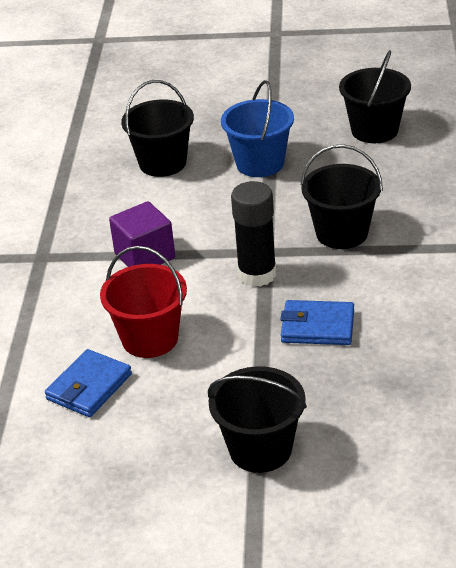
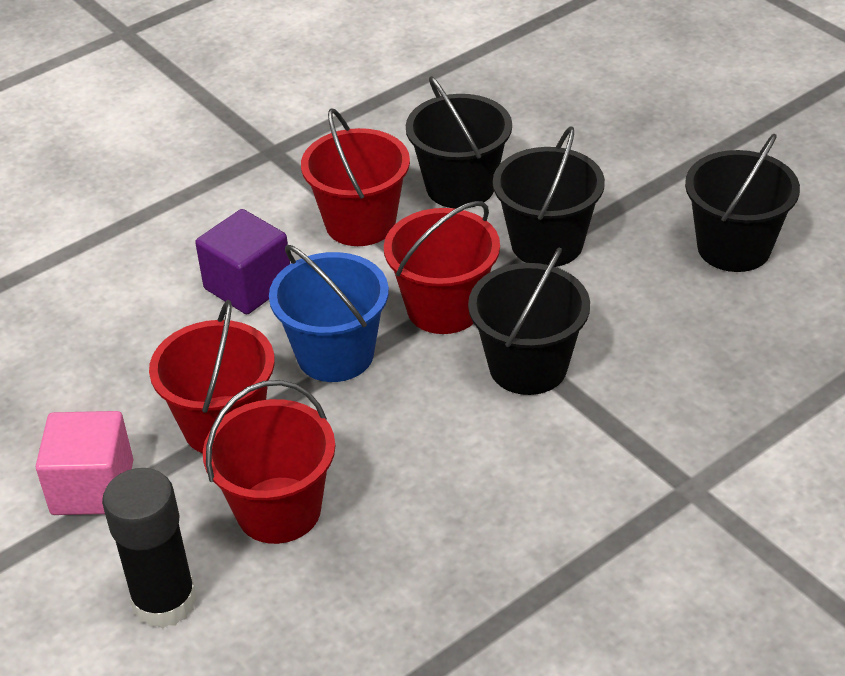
blue wallet: [45,349,132,417] [280,300,354,345] = 2 -> none = 0
pink cube: none = 0 -> [36,411,133,515] = 1
red bucket: [100,246,187,358] = 1 -> [149,300,275,453] [203,380,335,544] [301,108,410,246] [384,201,500,334] = 4

